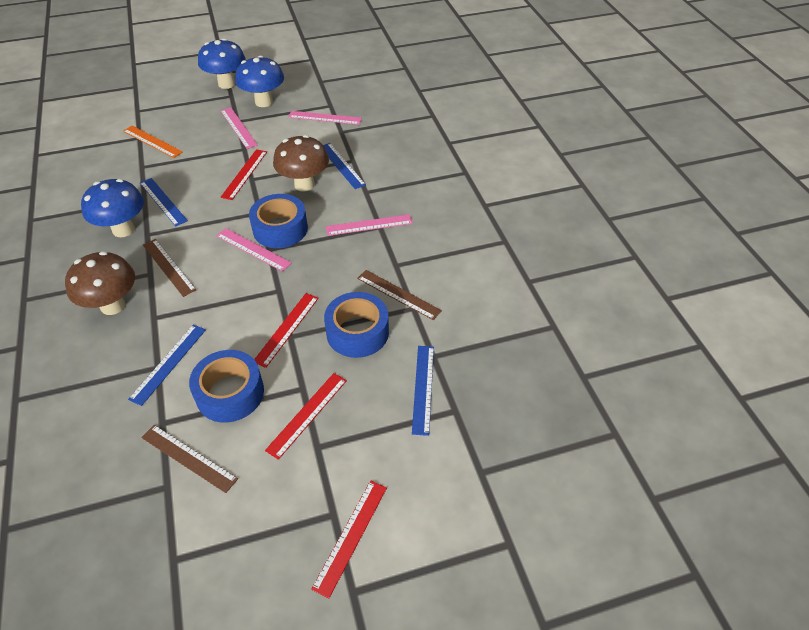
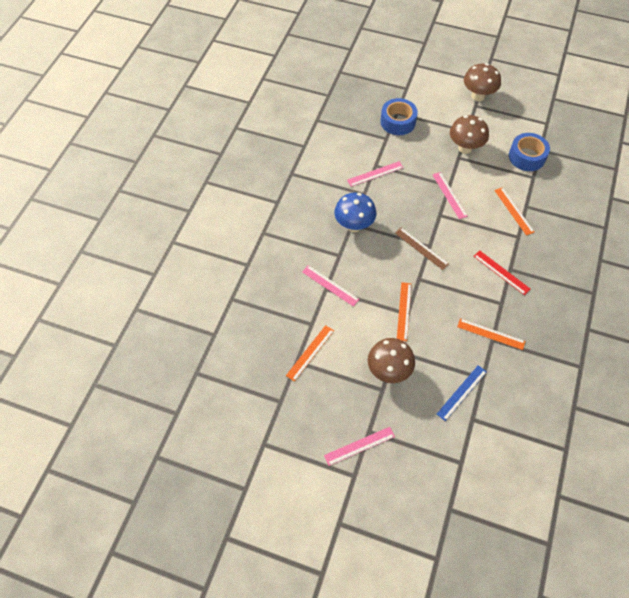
blue mushroom: [81,179,144,237] [198,38,246,89] [235,56,284,107] = 3 -> [334,193,376,232] = 1
blue ruler: [128,324,206,406] [140,178,188,227] [323,143,366,189] [412,346,434,436] = 4 -> [437,365,487,421] = 1
blue tape: [189,350,264,423] [249,194,308,248] [324,292,389,358] = 3 -> [380,98,418,135] [509,133,550,171] = 2
brown mushroom: [65,251,135,315] [273,135,329,192] = 2 -> [368,338,415,383] [450,115,489,154] [464,63,501,101] = 3
brown ruler: [141,425,238,493] [143,239,196,297] [357,270,442,320] = 3 -> [395,228,449,270] = 1
orange ruler: [123,126,183,158] = 1 -> [286,325,334,382] [397,282,412,341] [457,318,526,350] [494,187,534,236] = 4
red ruler: [221,149,267,200] [254,293,319,368] [265,373,347,460] [311,480,387,598] = 4 -> [474,250,530,295] = 1

